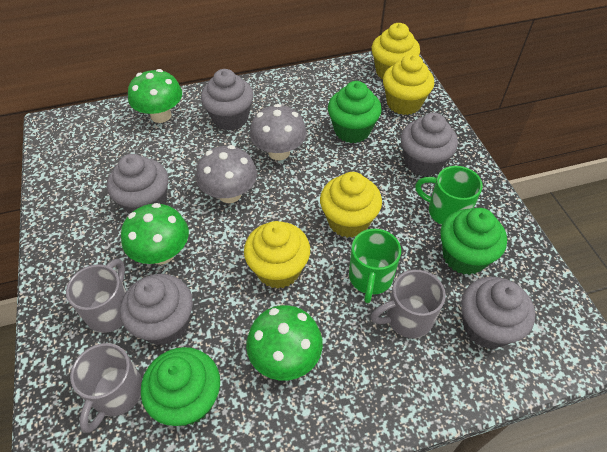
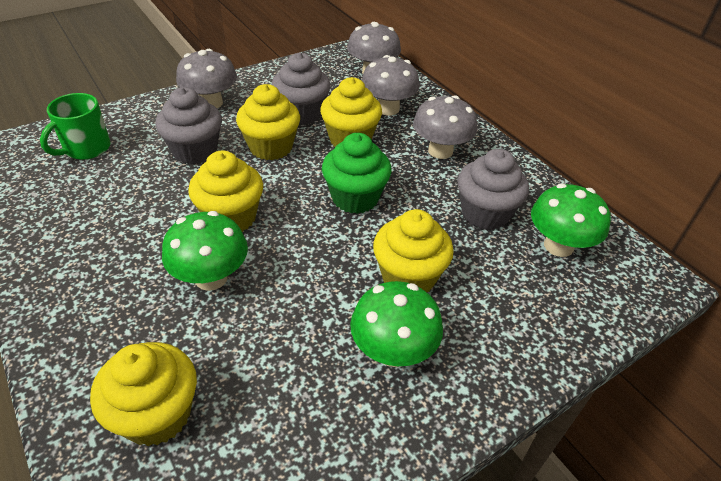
green cupcake: [141,347,220,426] [328,81,382,143] [440,208,507,275] = 3 -> [322,133,392,214] = 1
green mug: [349,229,401,303] [415,166,483,225] = 2 -> [40,93,111,160] = 1
grey cupcake: [107,154,168,214] [120,274,193,346] [201,69,254,131] [401,112,458,176] [461,277,535,349] = 5 -> [155,87,222,164] [272,52,331,125] [457,149,529,230] = 3
grey mug: [66,259,126,333] [70,343,142,433] [371,270,446,338] = 3 -> none = 0
grey mushroom: [196,145,257,203] [250,104,307,160] = 2 -> [176,49,237,108] [347,22,401,73] [361,55,420,116] [413,95,477,159] = 4
yellow cupcake: [244,221,310,289] [320,172,382,238] [372,23,420,79] [383,54,434,115] = 4 -> [90,342,197,446] [188,151,263,232] [236,84,300,160] [320,77,382,147] [373,209,454,292] = 5

